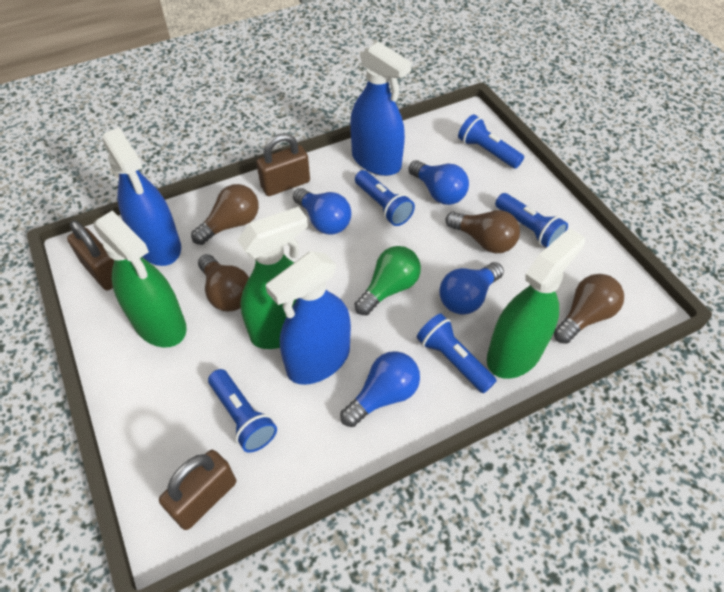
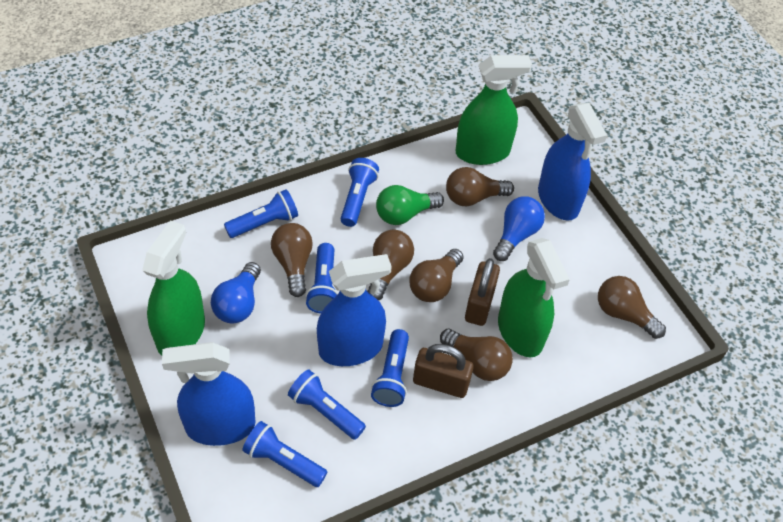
blue flashlight: [208,369,277,453] [355,170,415,226] [417,314,497,393] [458,114,524,169] [495,193,568,248] = 5 -> [224,189,298,238] [242,421,327,487] [288,369,366,440] [305,243,338,314] [341,158,379,227] [371,329,409,407] = 6
blue light bulb: [293,188,351,235] [340,351,420,427] [409,160,469,205] [439,262,504,315] = 4 -> [211,262,261,323] [493,196,545,261] = 2
brown light bulb: [191,184,259,245] [198,254,249,312] [445,210,520,253] [554,274,624,344] = 4 -> [271,223,313,297] [367,229,414,300] [409,249,464,302] [440,329,513,381] [446,167,514,206] [598,276,666,339] = 6
brown padlock: [67,221,114,291] [159,450,236,530] [256,133,310,196] = 3 -> [413,344,474,398] [465,258,500,326] = 2

